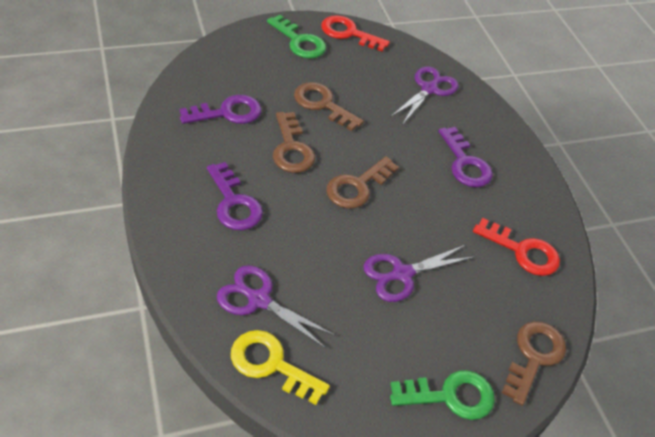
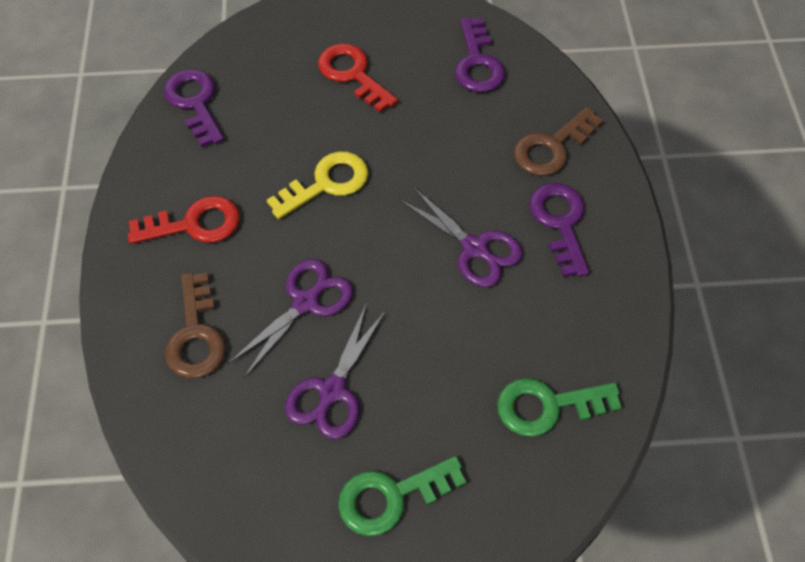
brown key: [273,112,315,173] [294,82,364,131] [326,156,399,209] [502,321,566,406] = 4 -> [165,273,226,378] [514,107,603,176] = 2

